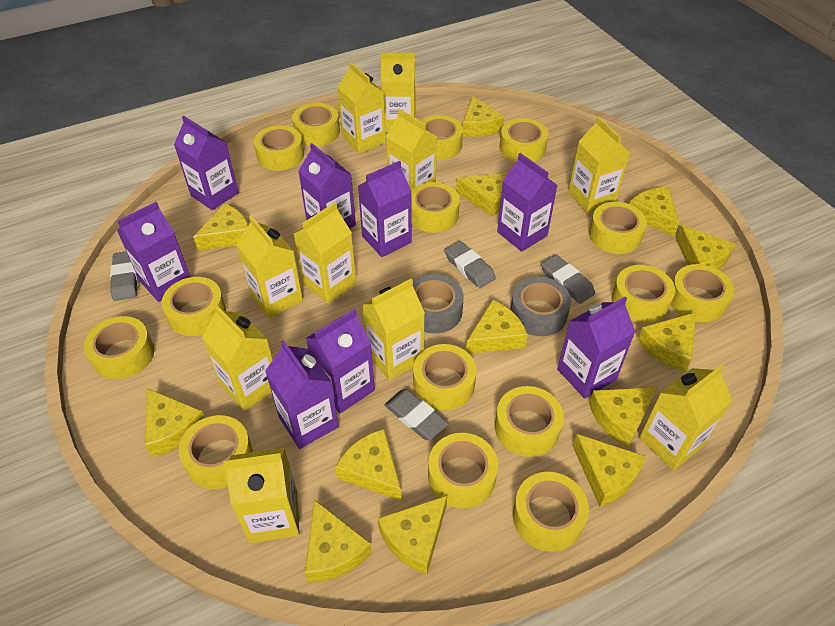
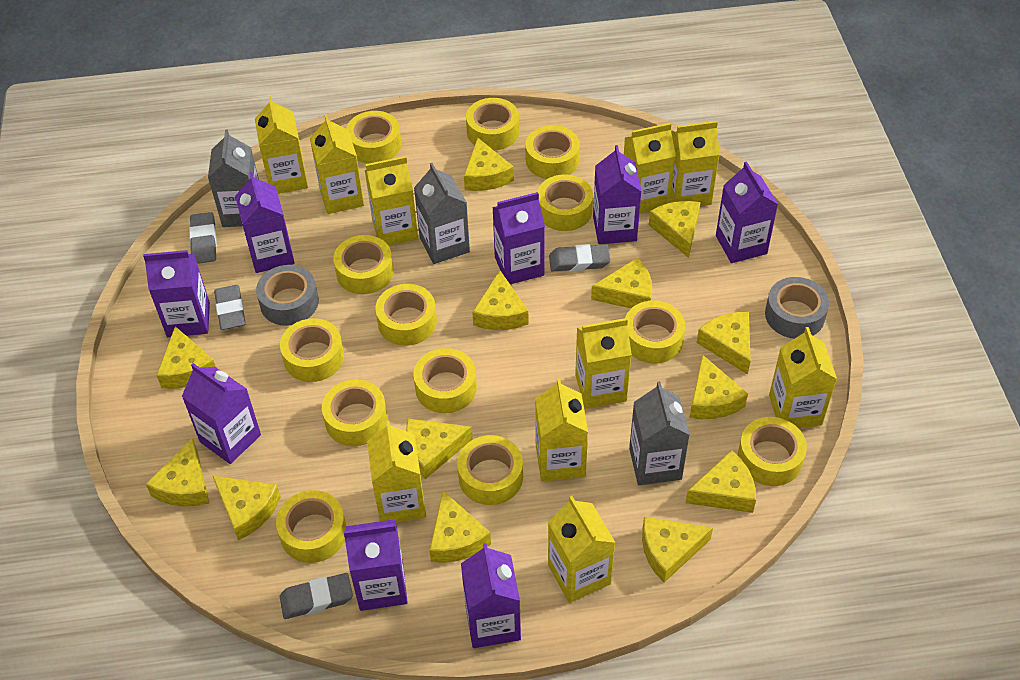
grey carton: none = 0 -> [208,129,259,227] [414,163,470,264] [629,381,690,485] = 3
yellow tape: [84,316,154,380] [162,277,226,336] [179,415,253,489] [254,125,304,171] [292,103,340,146] [411,182,460,233] [413,344,476,410] [421,115,463,160] [428,433,498,509] [495,386,564,457] [500,118,548,162] [513,472,589,552] [589,202,647,254] [612,265,675,323] [671,264,734,322] = 15 -> [276,490,346,563] [280,318,344,382] [322,379,388,446] [333,235,394,294] [346,111,401,164] [375,284,437,346] [413,348,477,413] [457,435,523,505] [466,98,519,150] [525,125,580,179] [537,174,593,231] [625,300,685,364] [738,417,807,486] = 13

